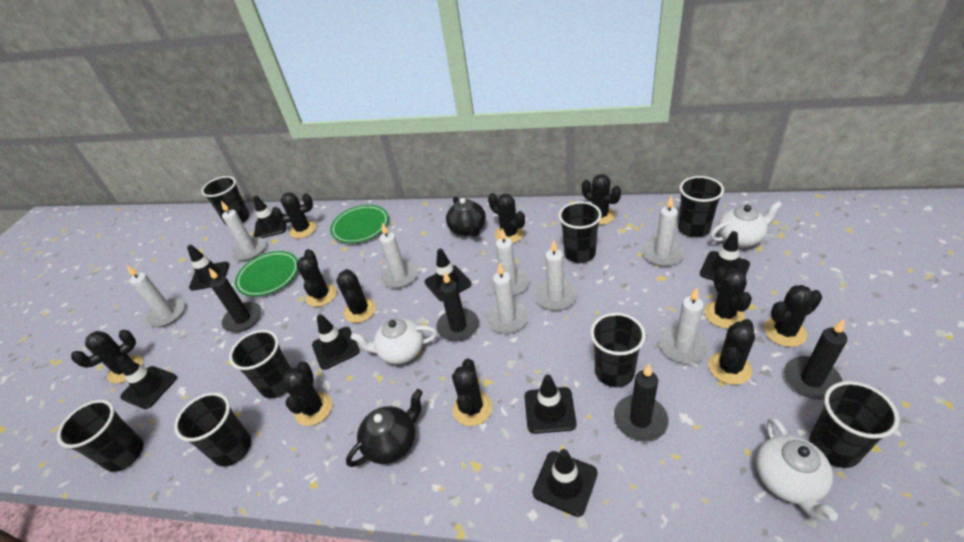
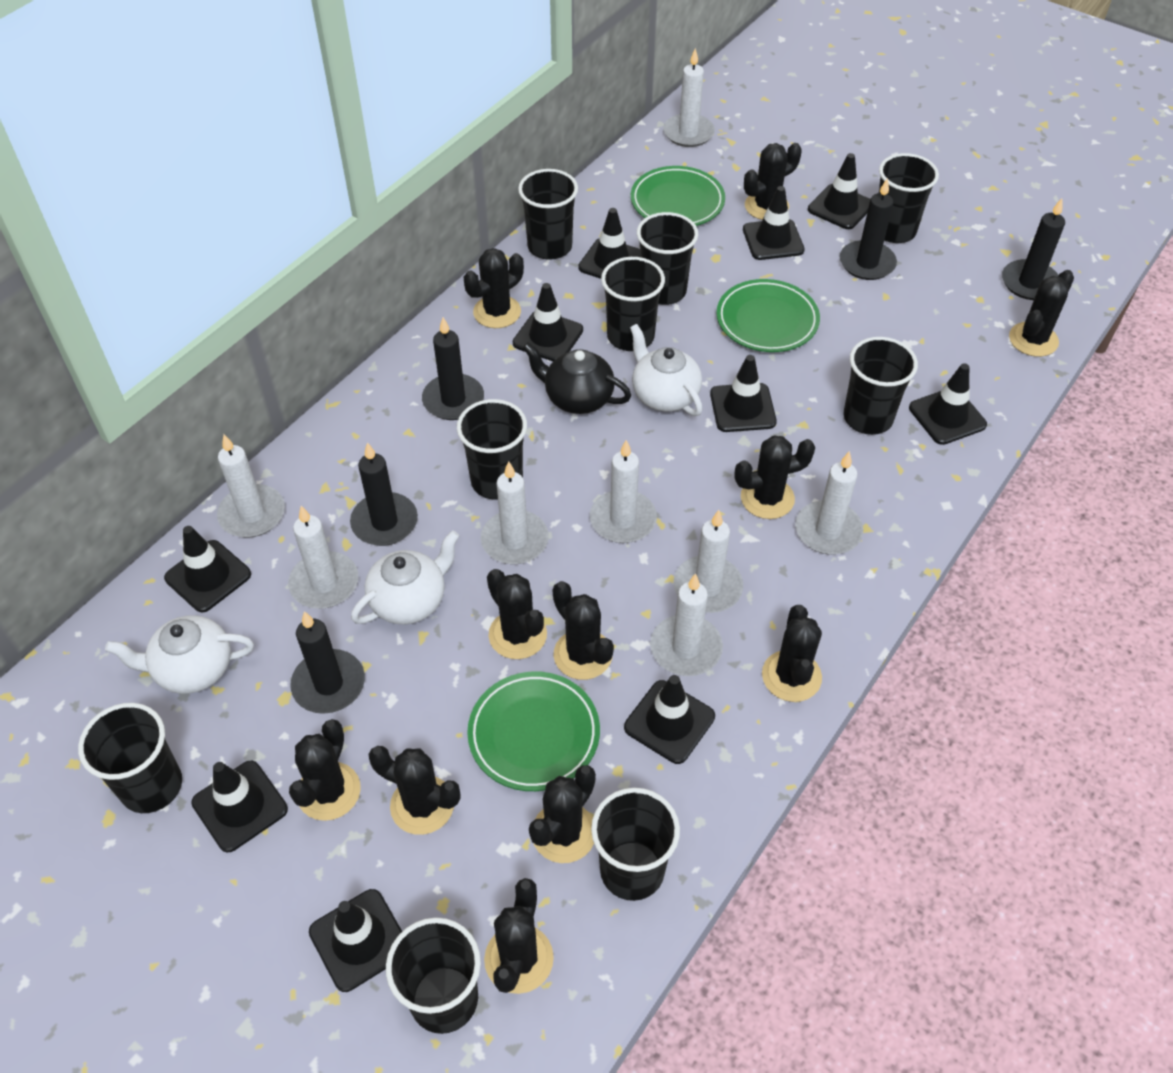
black candle: [209,268,261,332] [437,272,479,342] [614,364,668,442] [784,319,847,400] = 4 -> [291,611,365,714] [350,442,418,546] [422,317,484,420] [840,178,897,280] [1002,198,1065,300] = 5
black cup: [57,400,144,472] [174,393,252,467] [201,176,250,226] [229,330,291,398] [559,202,602,263] [590,313,645,387] [678,176,724,237] [809,381,900,468] = 8 -> [78,703,182,813] [386,917,481,1034] [457,399,527,500] [518,169,578,260] [591,788,680,901] [601,257,665,351] [637,212,698,305] [844,337,918,435] [879,153,939,243] = 9
black teapot: [346,389,423,467] [446,196,486,237] = 2 -> [523,342,631,414] = 1
black traffic cone: [117,356,177,409] [187,245,230,291] [253,195,286,238] [312,314,360,370] [425,249,471,301] [525,375,577,434] [533,449,598,517] [700,231,750,281] = 8 -> [164,526,251,612] [191,761,288,852] [309,889,402,992] [513,283,583,361] [578,208,641,279] [624,675,715,764] [710,355,777,432] [743,186,805,260] [808,153,870,229] [909,363,987,445] = 10
green plate: [235,251,298,297] [330,205,389,243] = 2 -> [467,671,600,791] [631,166,725,226] [716,279,820,352] = 3

